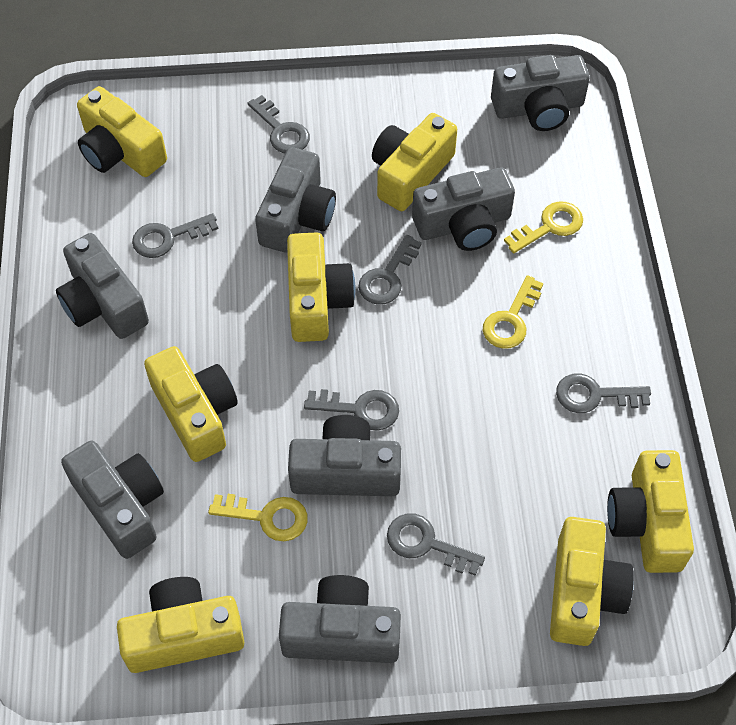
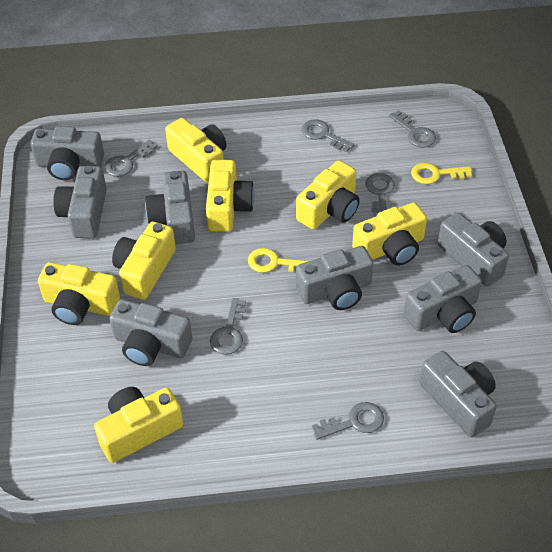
grey camera: [56,233,149,339] [61,441,164,559] [255,147,336,252] [279,575,401,663] [288,415,401,496] [412,167,515,251] [491,55,590,131] = 7 -> [30,126,104,180] [53,166,107,238] [110,299,192,366] [145,171,195,244] [296,246,374,310] [404,265,482,333] [419,351,497,437] [438,213,509,287] = 8
yellow key: [208,494,308,541] [483,275,543,349] [504,201,583,254] = 3 -> [248,248,308,273] [411,163,472,184] = 2

